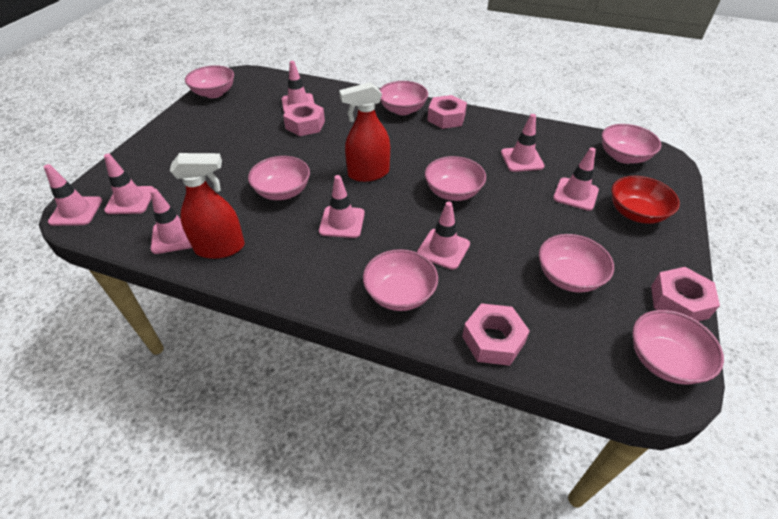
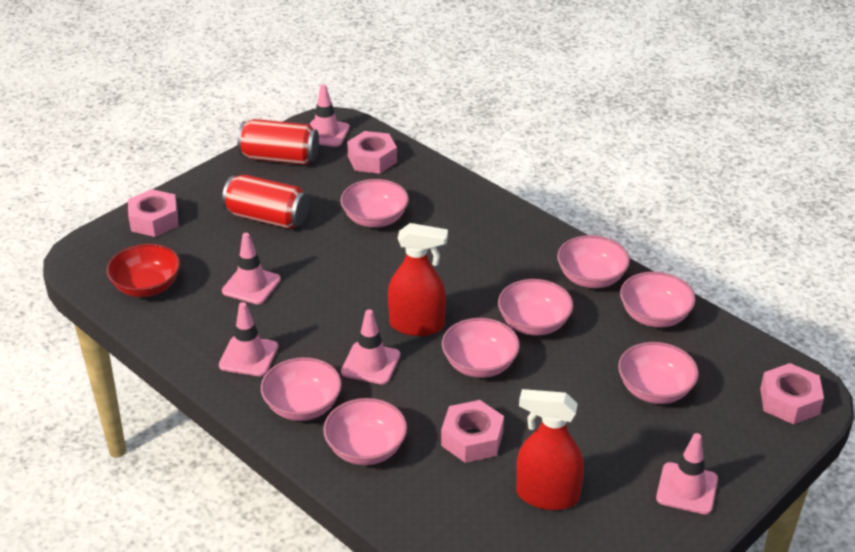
pink traffic cone: [44,164,102,226] [104,154,154,214] [150,189,192,254] [282,61,315,113] [319,175,365,238] [417,201,470,270] [501,114,545,172] [553,147,599,211] = 8 -> [219,302,278,376] [222,233,281,305] [309,84,350,147] [341,309,400,385] [656,433,718,515] = 5
red can: none = 0 -> [222,174,310,229] [237,119,319,165] = 2

